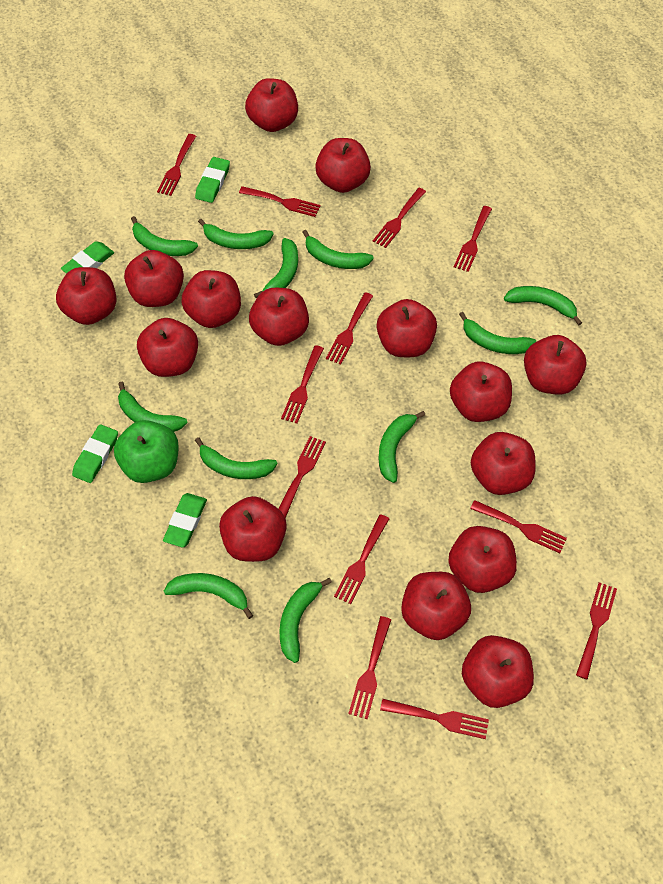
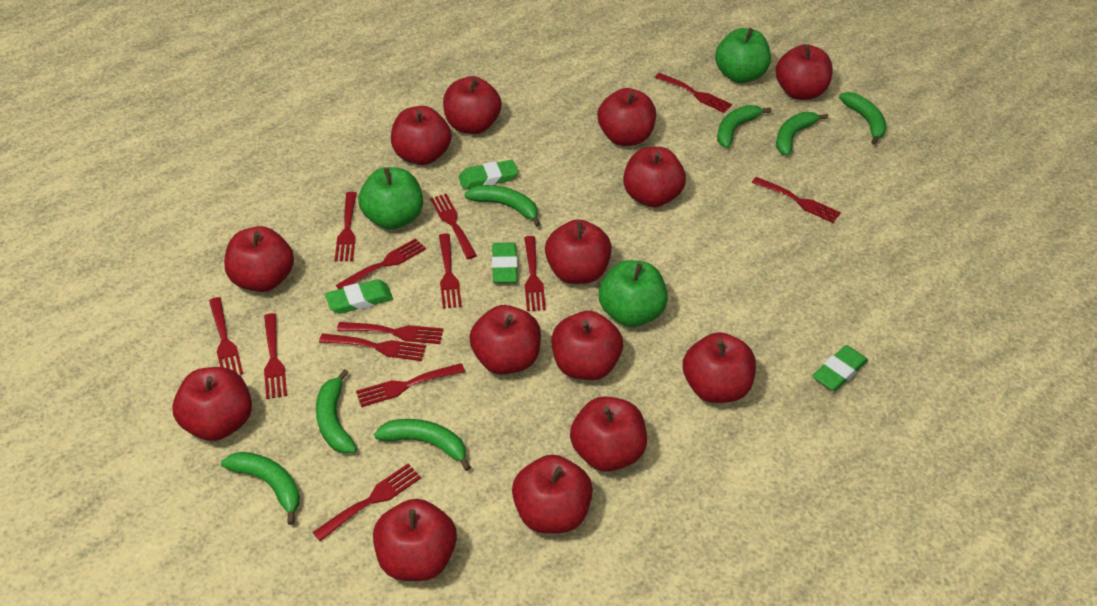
green apple: [114,420,179,483] = 1 -> [359,167,423,229] [599,260,668,327] [715,28,771,83] = 3
green banana: [118,382,188,432] [131,216,198,256] [164,573,253,619] [195,437,278,479] [198,219,274,249] [254,238,298,298] [279,578,332,663] [303,230,374,269] [379,411,425,483] [459,312,536,354] [504,286,582,326] = 11 -> [221,452,300,525] [316,369,357,454] [374,419,471,471] [464,185,540,227] [717,105,771,148] [776,112,828,156] [839,92,886,145] = 7
red apple: [56,267,117,325] [124,250,184,307] [137,318,198,377] [181,270,241,328] [219,496,287,562] [245,78,298,132] [249,288,309,346] [315,138,371,193] [377,299,437,357] [401,572,471,640] [448,526,517,593] [450,362,512,422] [462,635,534,708] [471,432,535,495] [524,335,587,394] = 15 -> [172,367,252,441] [224,226,294,292] [373,499,457,581] [391,106,451,165] [443,76,501,134] [469,305,541,375] [512,455,593,533] [545,219,612,284] [551,311,623,380] [570,396,647,472] [598,88,656,146] [623,147,686,207] [683,332,756,403] [776,44,833,100] = 14
red fork: [157,134,196,196] [239,186,321,217] [278,436,326,518] [281,345,324,424] [326,292,373,365] [334,514,389,604] [348,616,391,719] [372,188,426,248] [380,699,489,739] [454,206,492,272] [470,500,567,553] [576,582,617,680] = 12 -> [209,297,243,375] [264,313,287,399] [313,464,421,541] [319,333,426,361] [335,192,357,261] [336,238,426,289] [337,322,443,344] [356,363,465,407] [430,194,477,259] [439,233,462,309] [524,236,546,311] [655,73,732,113] [752,177,841,223] = 13

